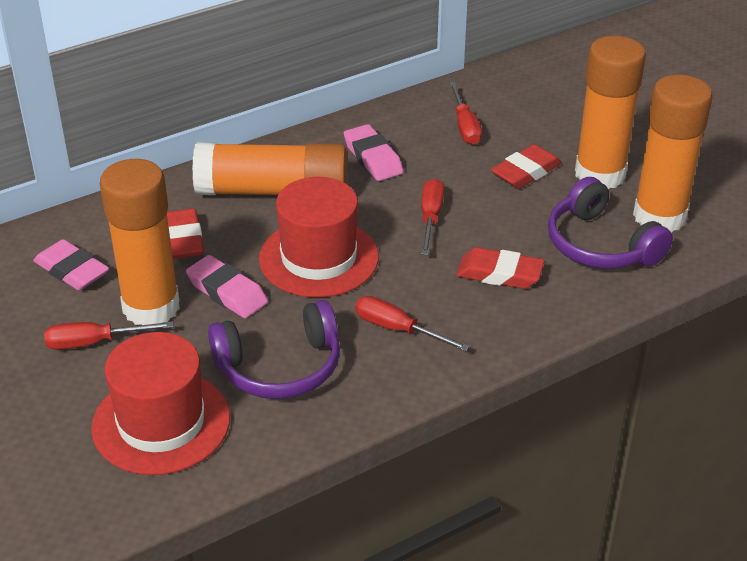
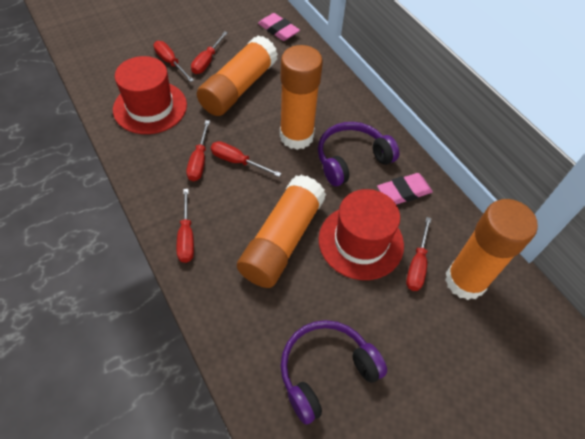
pink eraser: [33,239,109,290] [186,255,268,318] [344,124,403,181] = 3 -> [258,13,300,41] [377,173,433,205] = 2
red eraser: [167,208,204,259] [456,247,544,289] [491,144,562,189] = 3 -> none = 0
red screwdriver: [44,321,173,350] [355,296,470,351] [421,179,444,255] [449,82,482,145] = 4 -> [154,41,194,82] [177,189,194,263] [186,120,210,181] [191,31,228,74] [211,141,281,177] [406,217,432,291] = 6

